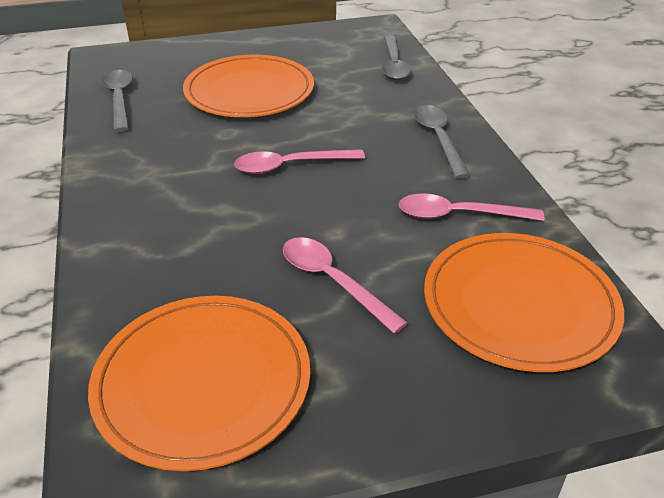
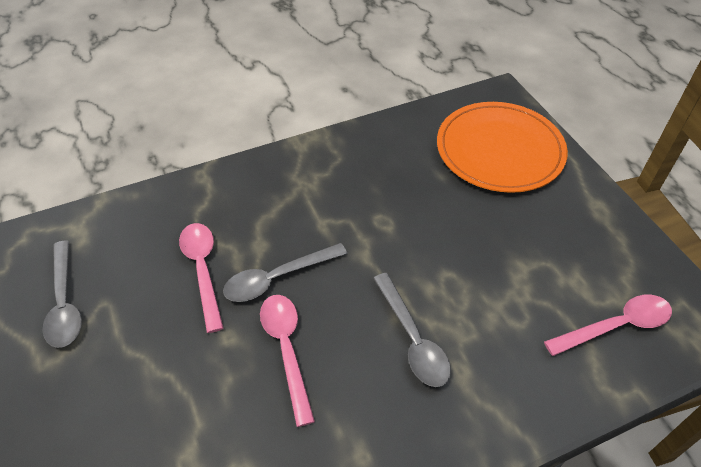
orange plate: [88,296,310,471] [183,55,314,117] [424,233,624,372] = 3 -> [437,102,568,193] = 1

